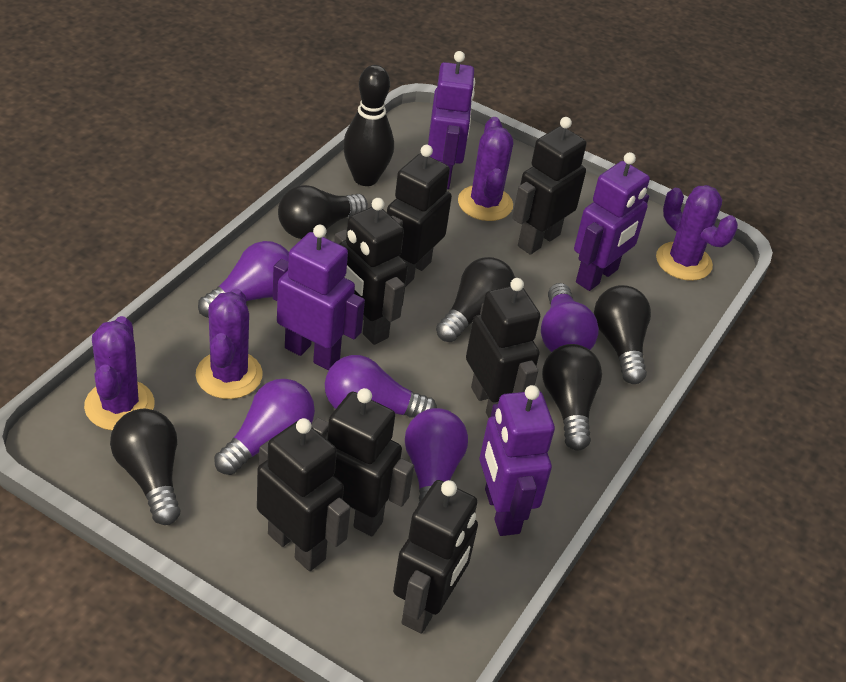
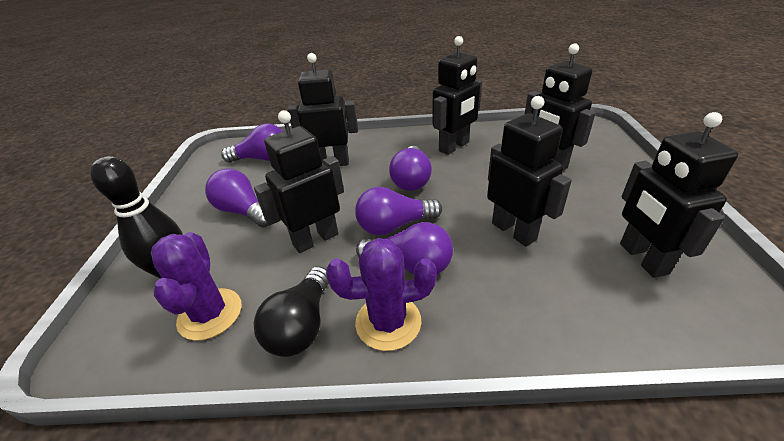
black light bulb: [110,409,181,525] [278,185,368,239] [436,257,515,342] [542,344,602,451] [594,285,651,384] = 5 -> [254,266,329,357] = 1
black robot: [257,418,350,571] [311,388,414,537] [334,198,408,345] [387,145,452,287] [393,480,478,634] [466,278,540,418] [512,117,587,255] = 7 -> [254,110,344,253] [287,53,358,166] [433,36,482,155] [487,96,572,247] [524,43,596,171] [620,112,738,278] = 6
purple cactus: [84,316,155,430] [196,289,263,399] [458,117,513,221] [656,185,738,281] = 4 -> [151,232,241,341] [326,238,437,351] = 2
purple robot: [273,225,365,371] [428,51,475,189] [480,385,555,536] [574,152,650,291] = 4 -> none = 0

